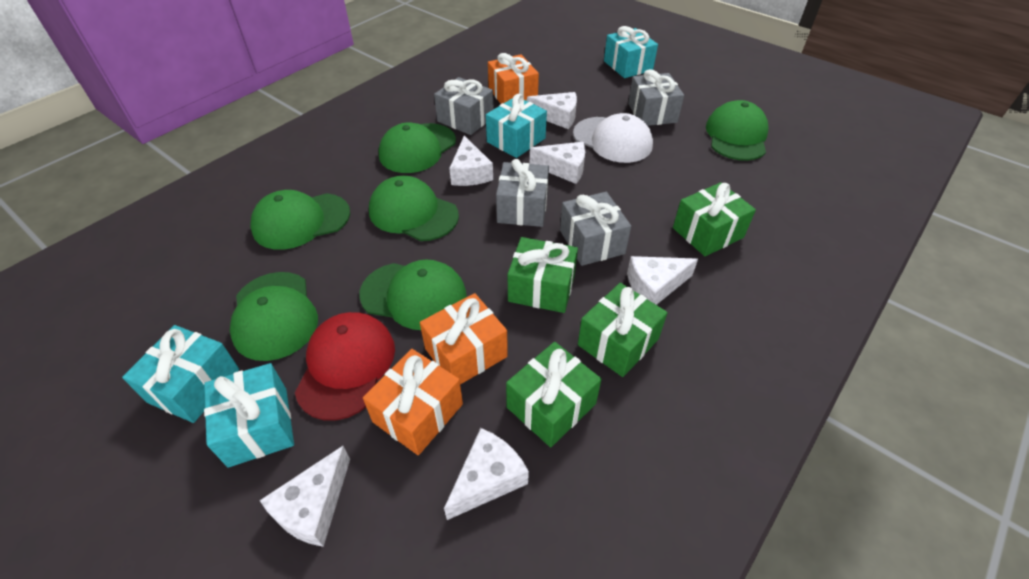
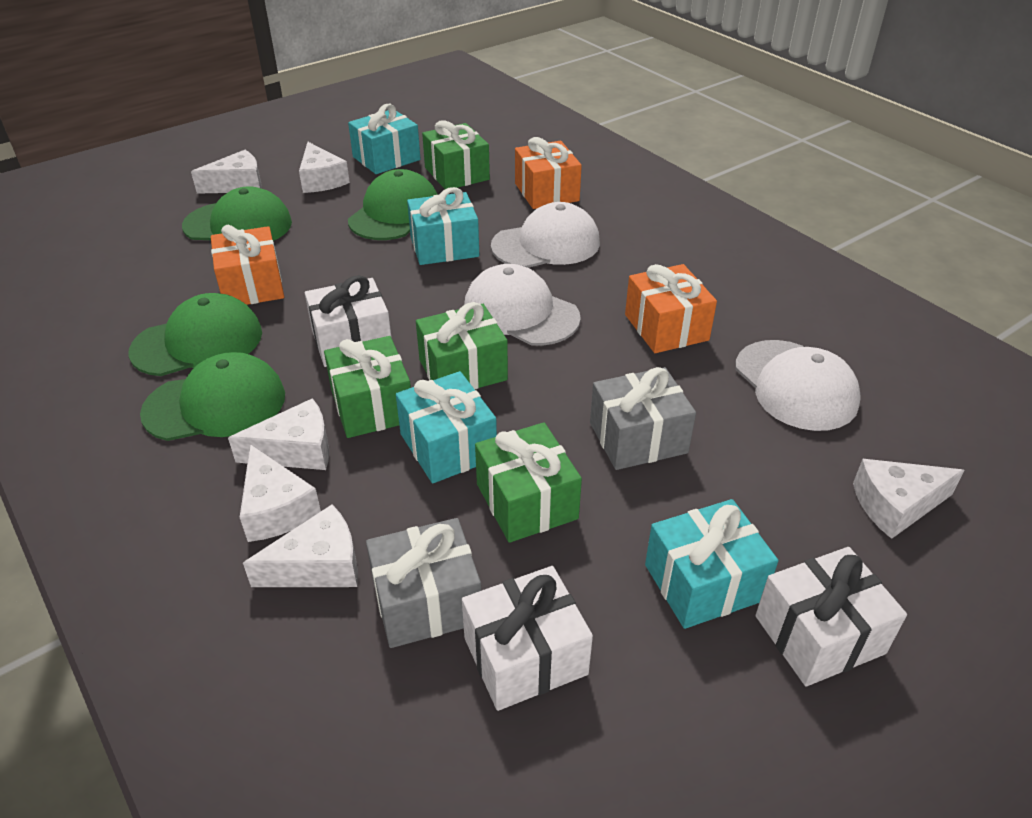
green cap: [230,272,318,361] [250,190,350,250] [359,259,467,330] [369,176,459,241] [378,122,456,173] [706,100,769,161] = 6 -> [129,293,262,376] [140,352,285,441] [182,186,292,241] [348,169,438,240] = 4
grey gift: [434,77,494,135] [496,159,549,227] [560,192,631,266] [628,69,684,126] = 4 -> [366,518,481,648] [590,367,696,470] = 2
red cap: [295,312,395,421] = 1 -> none = 0
white cap: [573,113,653,163] = 1 -> [464,264,581,346] [491,202,600,268] [735,340,861,431] = 3
white gift: none = 0 -> [305,275,392,367] [462,566,593,711] [755,547,907,687] = 3

